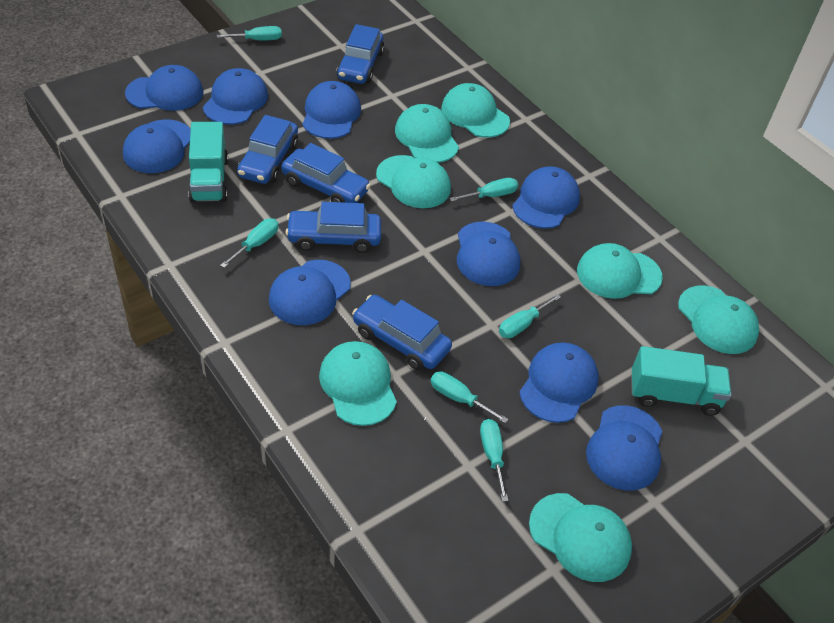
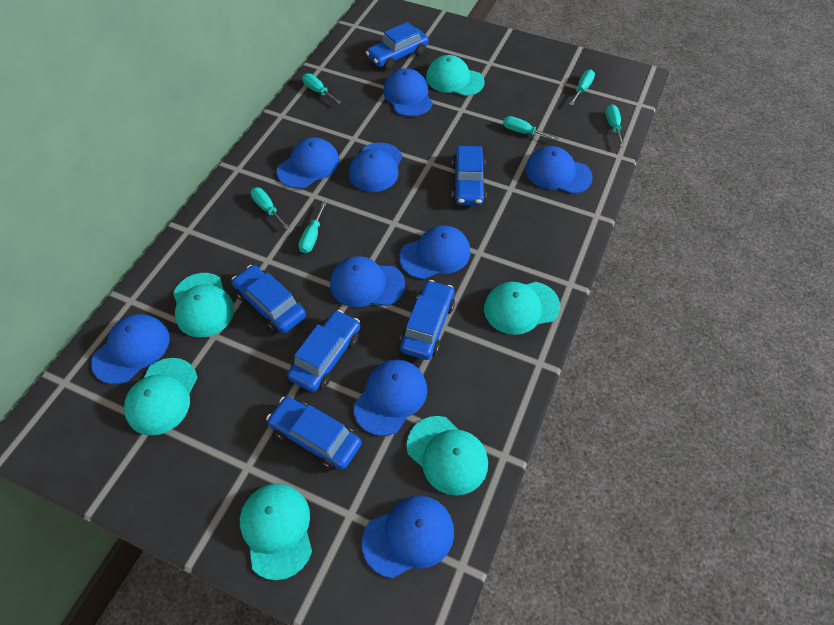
blue car: [237,115,298,184] [281,143,371,203] [285,202,381,253] [336,24,384,84] [352,295,452,370] = 5 -> [231,265,306,333] [266,396,361,470] [287,310,360,392] [366,22,429,70] [400,280,455,360] [452,146,487,205] = 6
turquoise cap: [319,341,397,426] [376,155,451,208] [395,104,459,163] [441,83,510,138] [529,493,632,582] [577,243,663,299] [678,285,759,354] = 7 -> [124,358,197,436] [173,273,234,337] [240,483,312,580] [407,416,488,496] [426,55,485,96] [484,282,560,335] = 6
turquoise truck: [188,122,228,203] [631,346,732,416] = 2 -> none = 0

